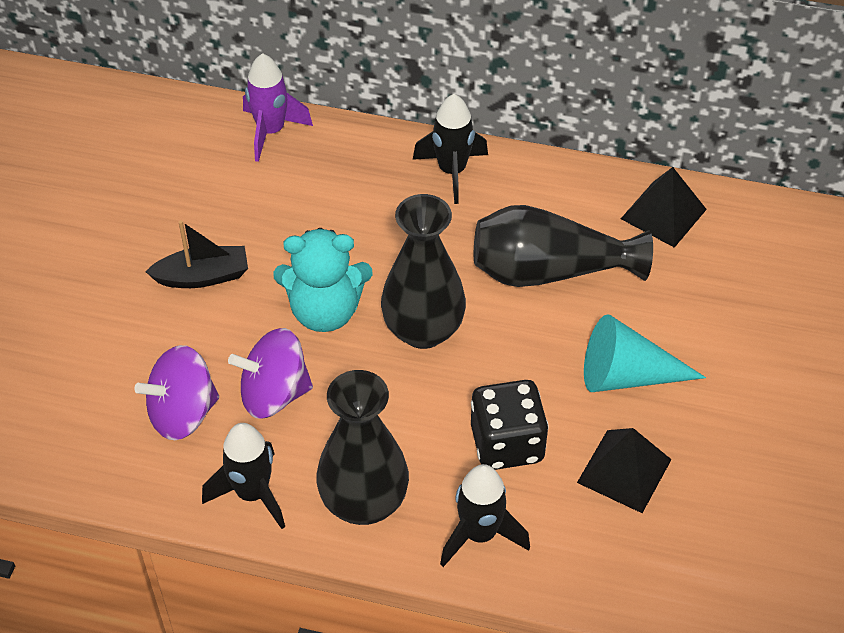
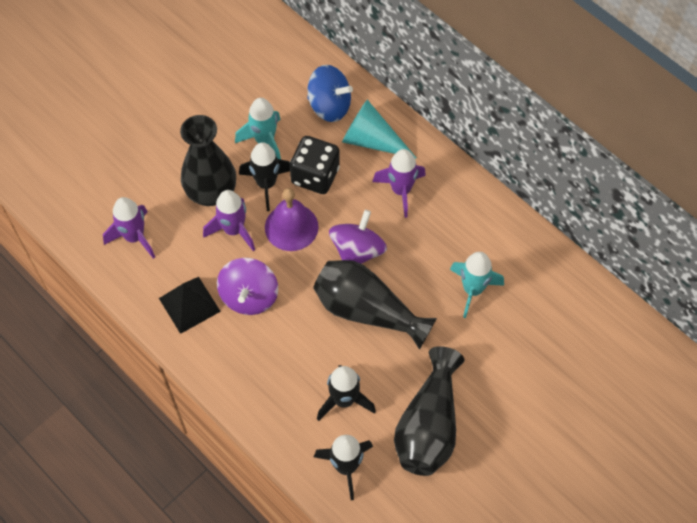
black boat: [146,220,248,288] = 1 -> none = 0
black pyramid: [577,428,672,513] [621,167,707,248] = 2 -> [159,277,221,334] = 1
blue spinning top: none = 0 -> [307,65,353,122] = 1
purple bell: none = 0 -> [265,188,318,251] = 1
purple rocket: [243,53,313,162] = 1 -> [103,197,155,259] [203,190,255,251] [372,149,426,218] = 3
turquoise rocket: none = 0 -> [235,98,281,159] [450,252,504,318] = 2
turquoise teddy bear: [274,228,373,332] = 1 -> none = 0

